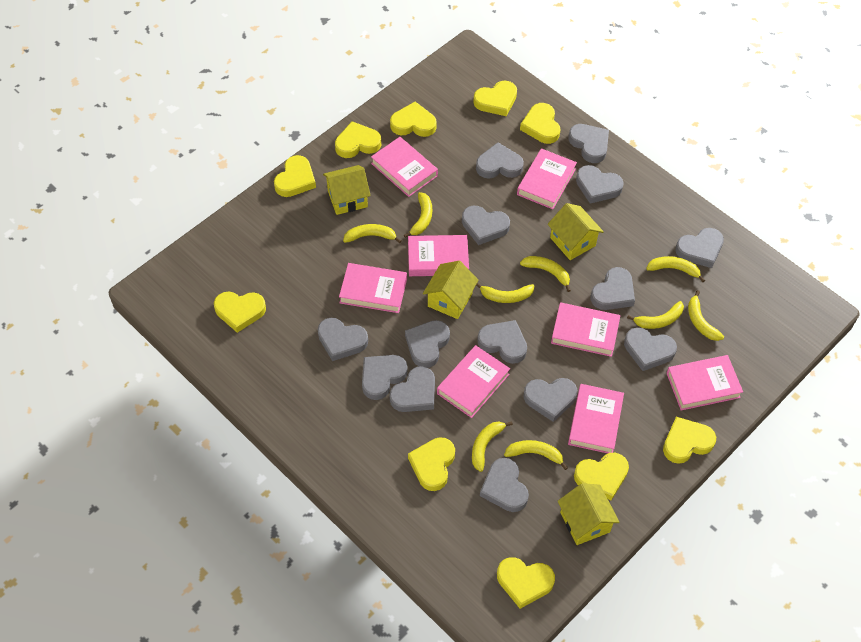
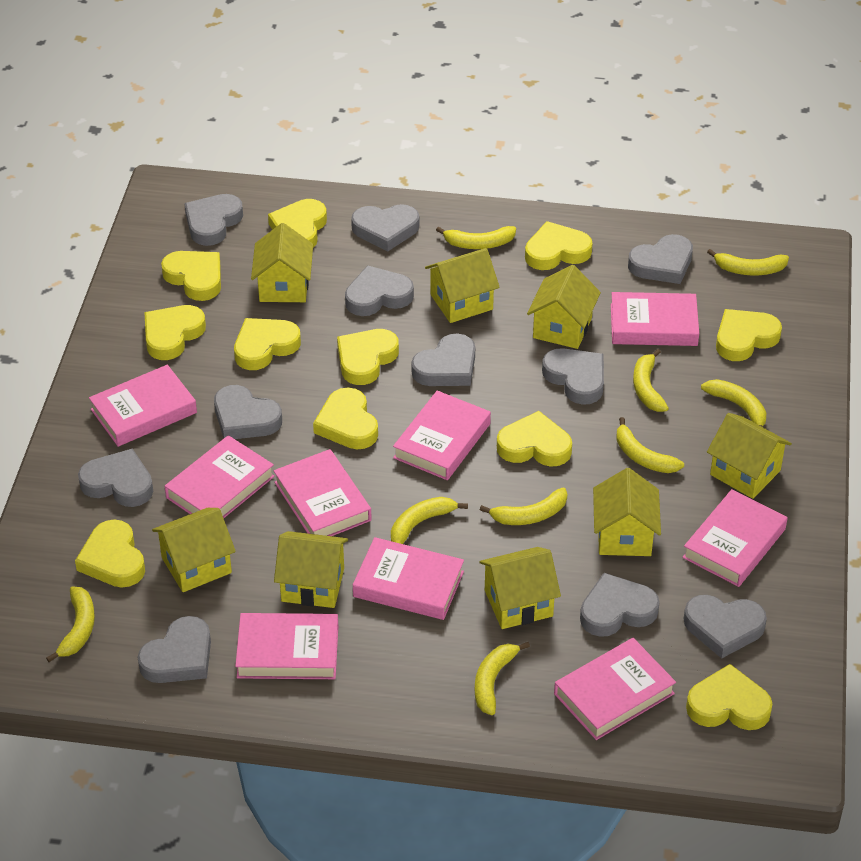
grey heart: [318,318,368,361] [362,355,408,400] [390,366,435,412] [405,320,450,368] [462,206,510,245] [476,142,524,178] [477,320,527,364] [480,458,529,512] [524,378,577,422] [568,124,609,163] [576,165,624,204] [591,267,635,310] [624,327,677,371] [675,228,724,268] = 14 -> [78,448,153,507] [138,616,211,683] [184,194,243,246] [214,385,282,439] [345,265,414,316] [351,204,419,252] [411,333,475,386] [542,348,604,405] [580,573,660,637] [628,234,693,284] [683,595,767,659] = 11
pink book: [339,263,407,313] [371,137,438,197] [408,235,469,276] [437,345,510,418] [517,148,577,209] [551,302,620,357] [568,384,624,453] [667,355,743,410] = 8 -> [89,365,197,447] [165,435,275,518] [235,613,338,679] [274,449,372,536] [353,537,464,620] [393,391,491,480] [554,638,676,740] [611,292,699,346] [682,489,788,587] = 9
yellow heart: [214,291,266,333] [274,155,316,197] [335,121,381,158] [390,102,437,137] [408,437,455,491] [473,80,517,116] [497,557,555,609] [520,103,560,144] [574,453,629,501] [663,417,716,464] = 10 -> [75,519,145,588] [145,305,206,360] [161,251,221,301] [234,318,301,370] [268,199,327,248] [313,388,378,449] [337,329,399,385] [497,411,572,467] [525,221,593,270] [686,664,772,730] [716,309,782,361] = 11
yellow house: [323,165,371,215] [423,261,479,319] [548,203,604,260] [557,483,620,545] = 4 -> [152,508,236,592] [251,223,313,302] [274,531,348,608] [425,248,500,323] [479,547,561,629] [527,265,601,349] [593,468,661,556] [707,413,792,499] = 8

